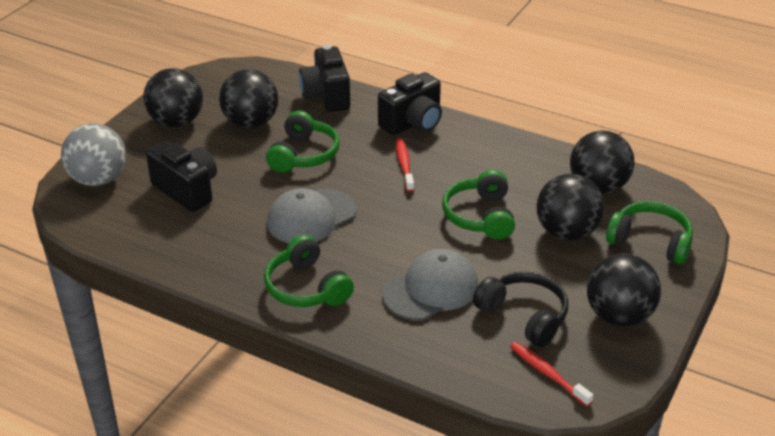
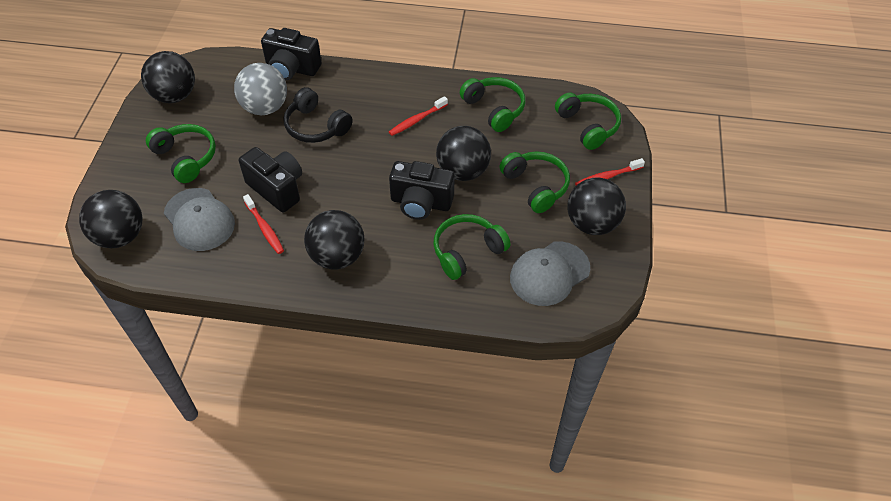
green headphones: [264,235,354,307] [266,111,340,173] [442,170,515,240] [606,201,693,264] = 4 -> [146,124,216,183] [433,214,510,280] [460,77,525,132] [499,151,570,213] [555,93,621,150] = 5
red toothbrush: [396,139,414,192] [510,342,593,407] = 2 -> [243,194,284,254] [389,96,448,136] [575,158,645,185] = 3

